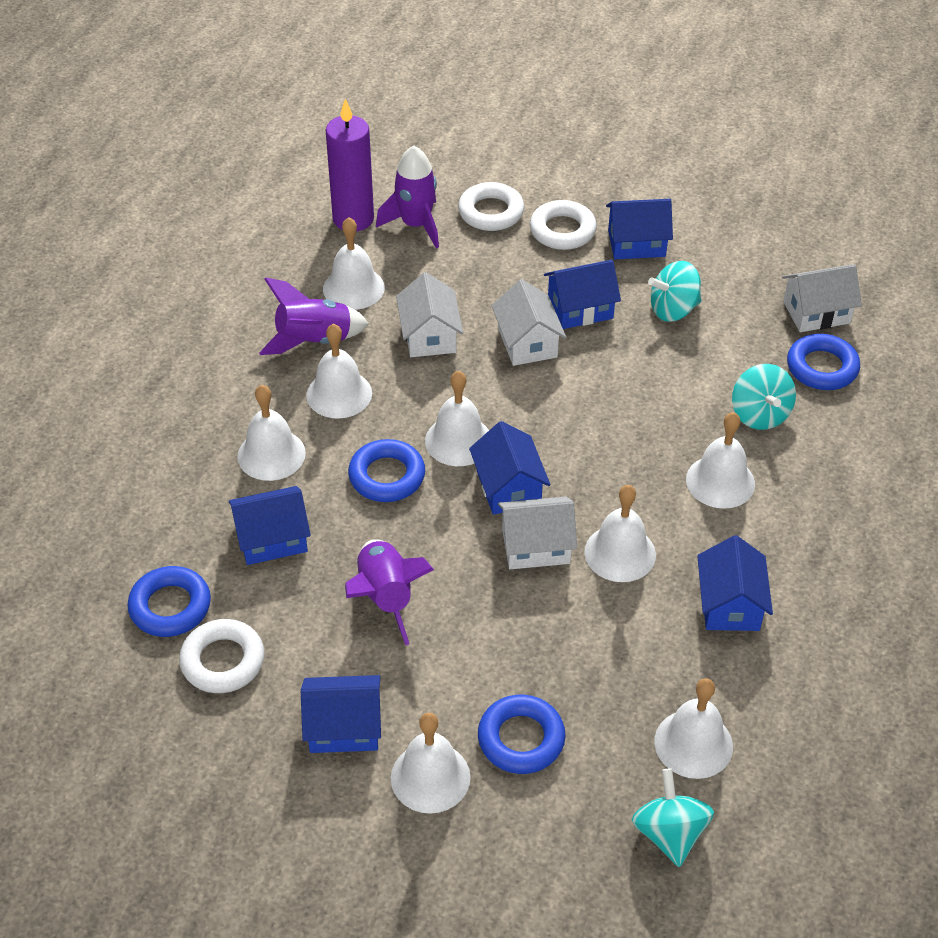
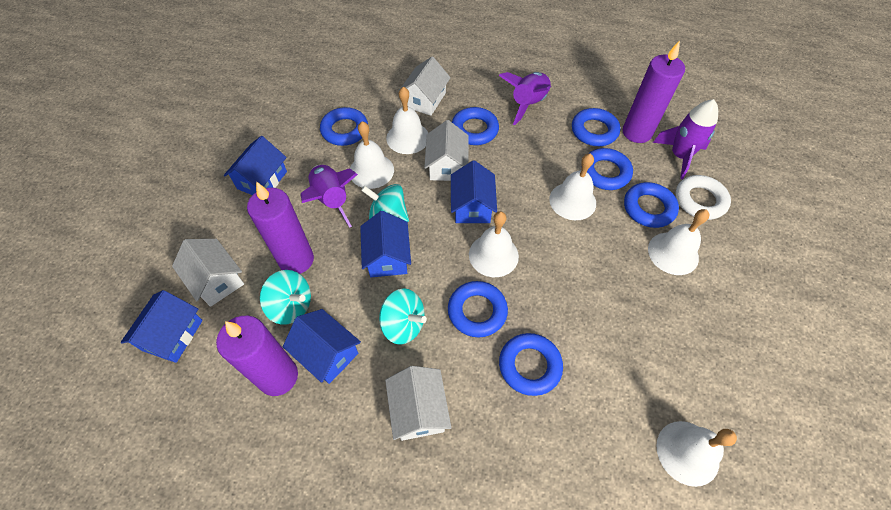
blue house: [229,486,311,565] [301,675,381,753] [469,421,550,515] [544,260,621,329] [606,199,673,259] [697,535,773,631] = 6 -> [121,290,203,363] [224,136,287,195] [283,309,361,384] [360,211,411,277] [451,160,497,223] = 5
blue ring: [127,566,211,637] [348,439,425,502] [478,695,566,774] [787,334,860,390] = 4 -> [320,107,368,146] [448,281,508,337] [452,107,499,145] [499,333,563,396] [572,108,620,146] [581,148,633,190] [624,182,679,228] = 7
purple candle: [326,99,374,232] = 1 -> [216,316,298,396] [247,181,314,274] [623,41,685,143] = 3
white bell: [237,385,306,481] [306,324,372,419] [323,217,385,310] [391,713,470,814] [425,371,489,466] [584,485,656,582] [654,678,733,779] [686,412,755,509] = 8 -> [350,121,394,189] [386,87,428,154] [469,211,519,277] [549,153,596,220] [648,209,710,275] [656,421,737,487] = 6
white ring: [179,619,265,693] [458,182,524,231] [530,200,597,250] = 3 -> [676,175,731,220] = 1

